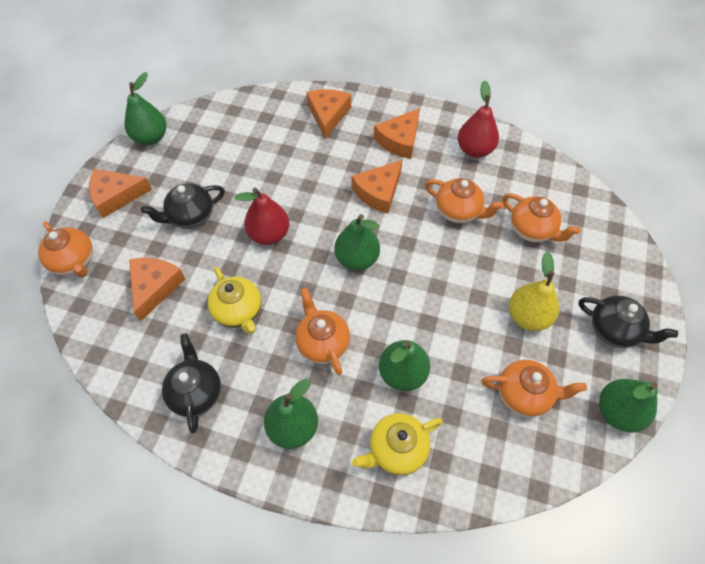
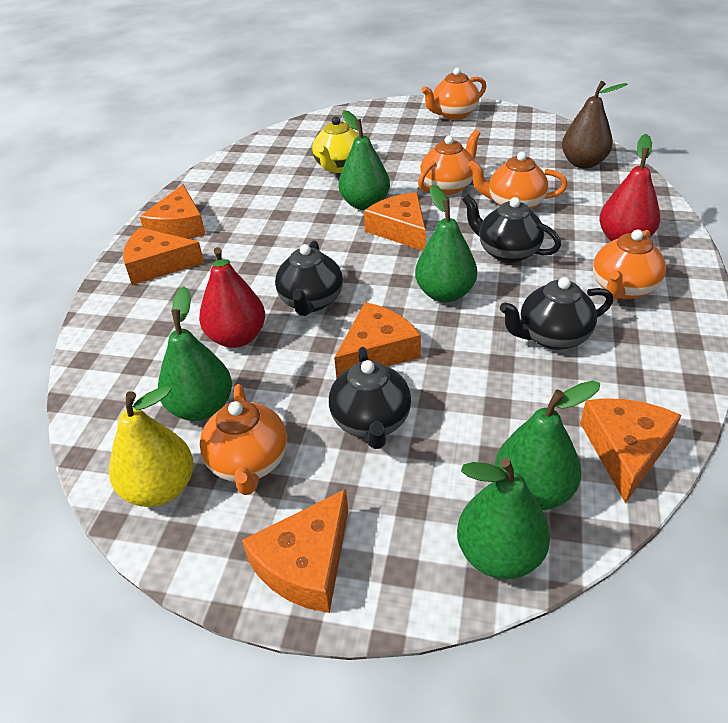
black teapot: [141,183,225,229] [162,334,221,433] [578,296,678,348] = 3 -> [275,240,343,316] [329,347,411,449] [462,195,561,263] [500,277,613,350] = 4
brown pear: none = 0 -> [562,81,627,169] = 1
orange cheese: [89,169,152,218] [129,258,185,322] [307,89,351,139] [352,160,402,214] [374,108,420,159] = 5 -> [123,228,204,285] [140,184,206,239] [242,489,348,613] [334,302,421,378] [364,192,426,251] [580,398,681,503] = 6
yellow teapot: [207,267,261,334] [352,413,443,475] = 2 -> [312,117,359,173] = 1

